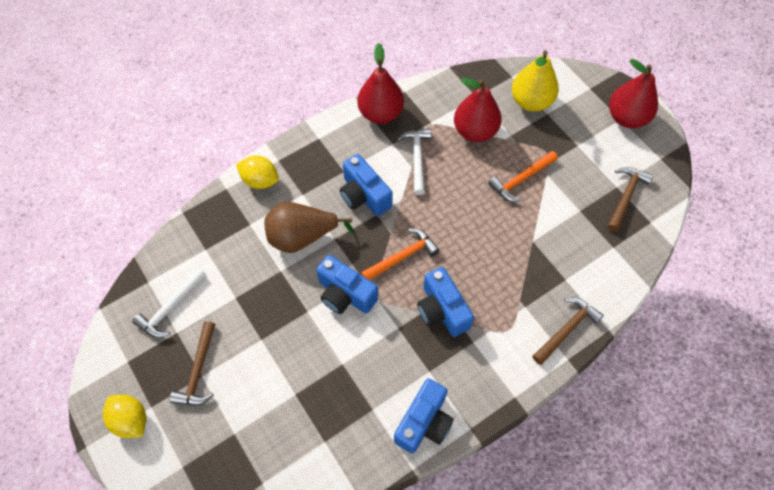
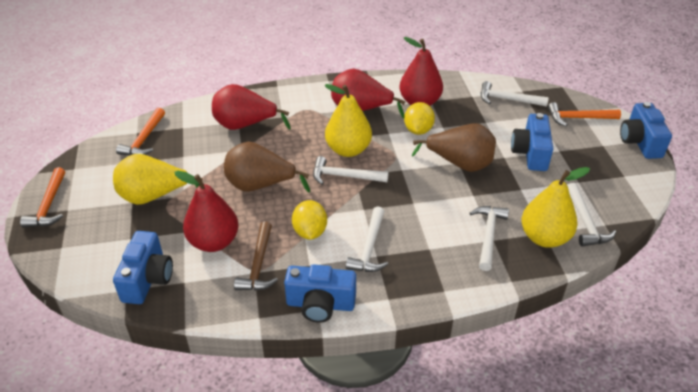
brown hammer: [170,321,216,406] [532,297,604,365] [608,167,653,232] = 3 -> [234,222,278,291] = 1
brown pear: [264,202,354,253] = 1 -> [224,142,310,192] [412,123,496,172] = 2
orange hammer: [361,228,439,280] [488,151,558,202] = 2 -> [20,167,65,228] [116,108,165,155] [548,102,621,126] = 3
red pear: [357,43,404,124] [454,78,502,142] [609,59,658,128] = 3 -> [174,171,238,252] [212,84,291,130] [331,69,406,119] [400,37,443,106] = 4
white hammer: [132,267,206,338] [397,129,431,195] = 2 -> [313,156,389,185] [346,207,388,272] [470,206,509,271] [481,81,549,107] [567,183,616,246] = 5
yellow pear: [512,51,559,112] = 1 -> [113,154,203,205] [324,84,372,157] [521,167,590,248] = 3

